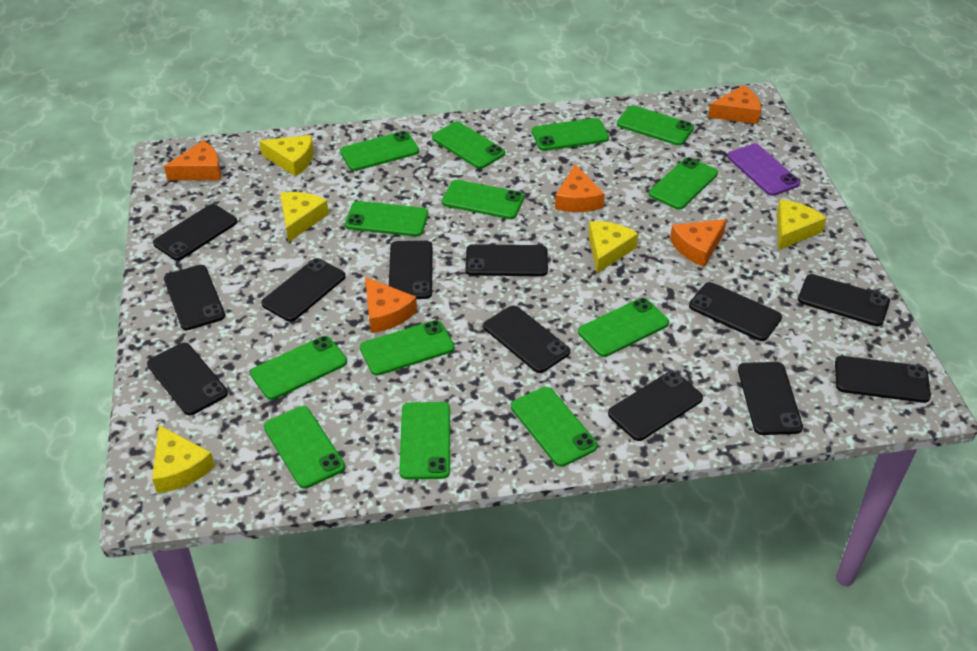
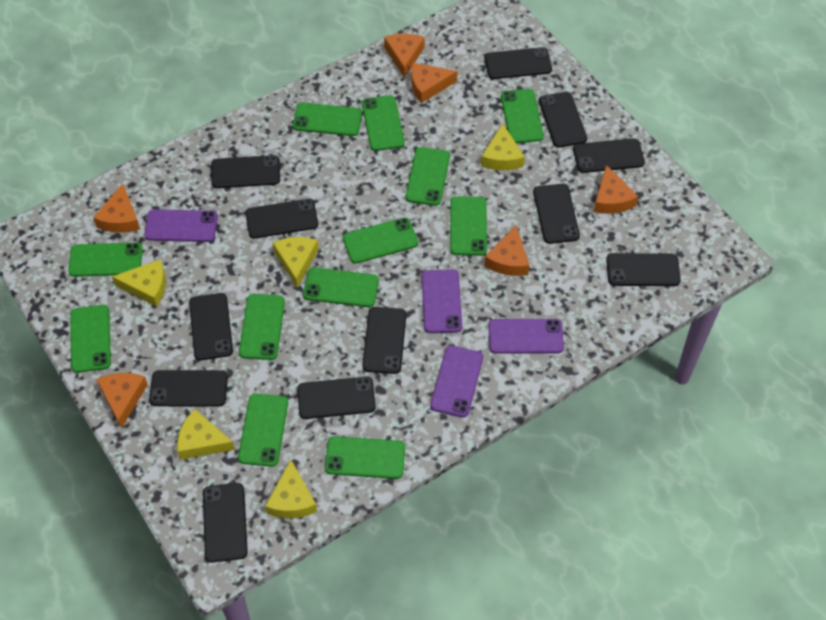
green phone: [250,336,347,400] [264,406,345,489] [340,131,419,171] [345,201,428,237] [360,320,455,376] [399,402,450,479] [432,122,505,169] [442,180,524,219] [511,387,598,467] [532,118,609,151] [578,298,669,357] [617,105,694,145] [649,157,718,210] = 13 -> [68,243,143,277] [70,305,111,373] [238,394,288,467] [239,294,285,360] [293,103,362,136] [303,268,379,307] [325,436,405,479] [343,218,418,264] [362,95,405,151] [406,147,450,206] [450,196,487,256] [501,89,544,143] = 12
orange cheese: [164,140,221,180] [365,277,417,333] [555,164,605,212] [670,219,727,267] [708,85,761,124] = 5 -> [93,184,140,233] [96,373,148,429] [384,34,425,78] [411,63,457,103] [484,226,530,276] [594,165,638,214] = 6
purple phone: [727,144,800,196] = 1 -> [144,209,218,242] [422,269,462,333] [430,346,483,417] [488,319,564,354] = 4

